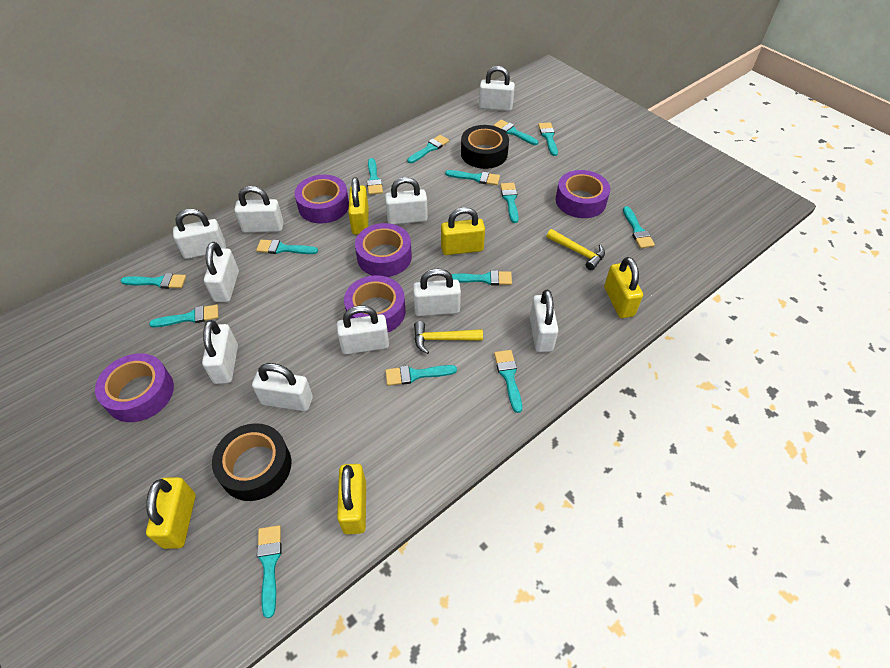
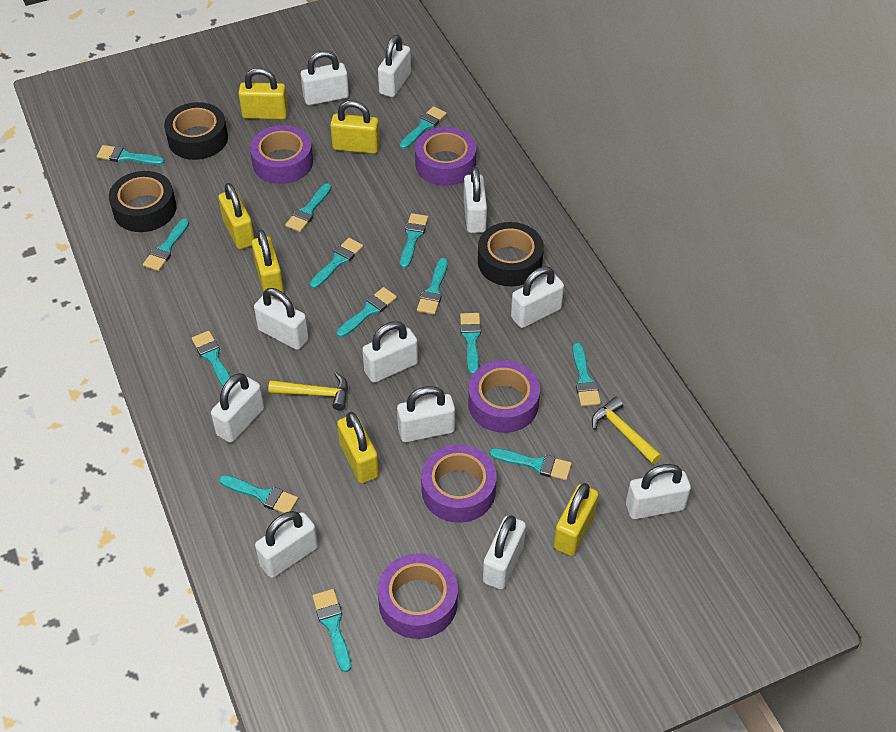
black tape: [212,423,291,501] [461,125,509,169] = 2 -> [109,171,176,232] [164,102,228,160] [478,222,544,286] = 3
white padlock: [173,209,226,259] [202,320,238,384] [204,242,239,302] [234,186,284,233] [252,363,313,411] [337,306,389,354] [385,177,428,224] [413,268,461,316] [479,66,515,111] [530,290,558,352] = 10 -> [211,373,264,443] [254,288,309,350] [255,511,318,578] [301,51,349,105] [362,321,418,383] [378,35,411,97] [397,386,455,442] [464,167,487,233] [483,515,526,590] [511,267,564,328] [626,464,691,519] = 11
yellow padlock: [146,477,196,549] [337,464,366,534] [348,177,369,235] [441,207,485,255] [604,257,643,318] = 5 -> [218,183,255,249] [238,68,288,120] [251,230,284,297] [330,100,380,154] [337,412,379,483] [554,483,599,556] = 6

